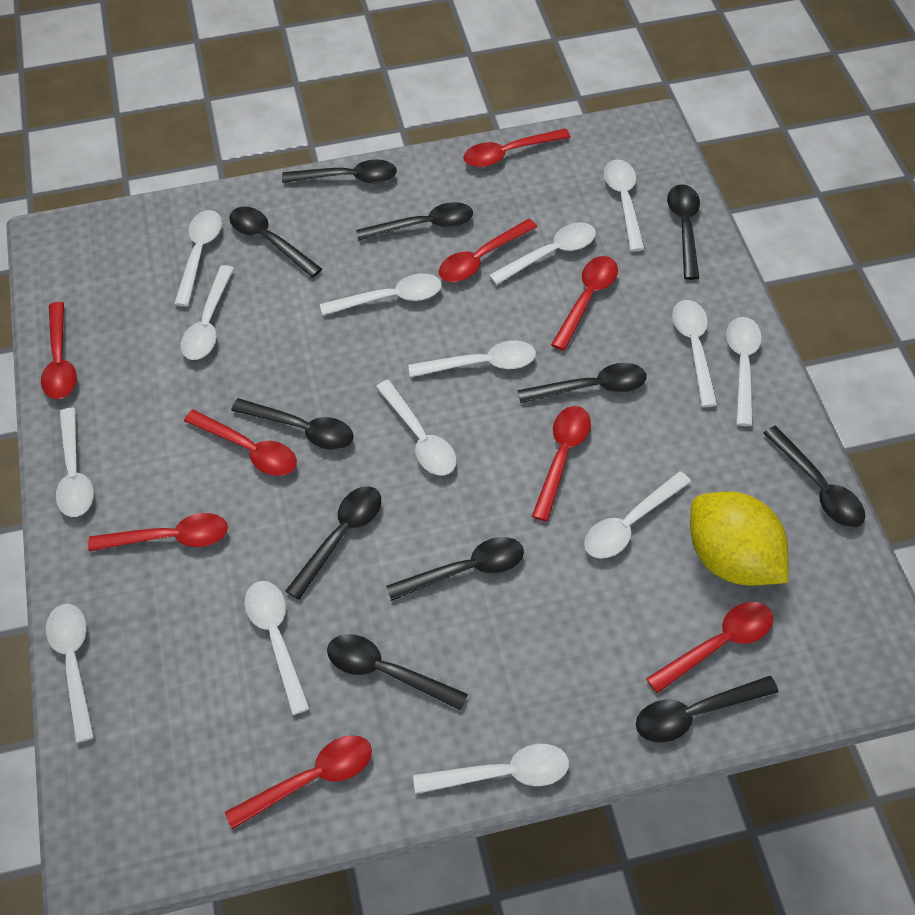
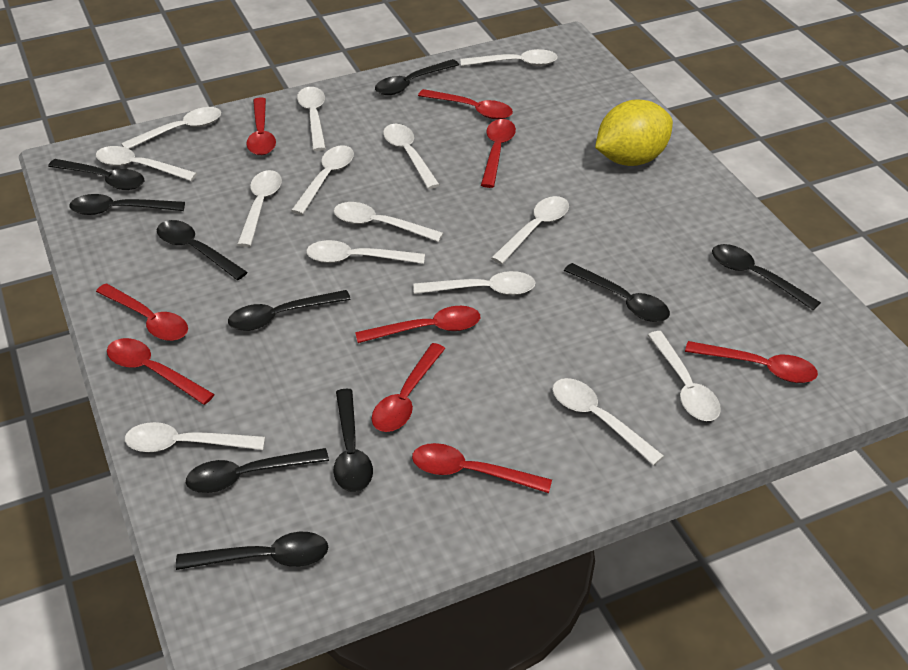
black spoon: [229,207,322,278] [231,398,354,450] [282,159,397,184] [286,486,381,600] [327,634,468,711] [356,202,473,240] [386,537,524,601] [517,363,647,403] [636,676,778,742] [667,184,700,280] [763,426,865,528] = 11 -> [48,159,144,190] [69,194,185,215] [157,220,247,280] [176,532,328,570] [186,448,329,493] [228,290,351,331] [333,389,373,492] [375,59,459,95] [564,263,670,322] [712,244,821,310] = 10

